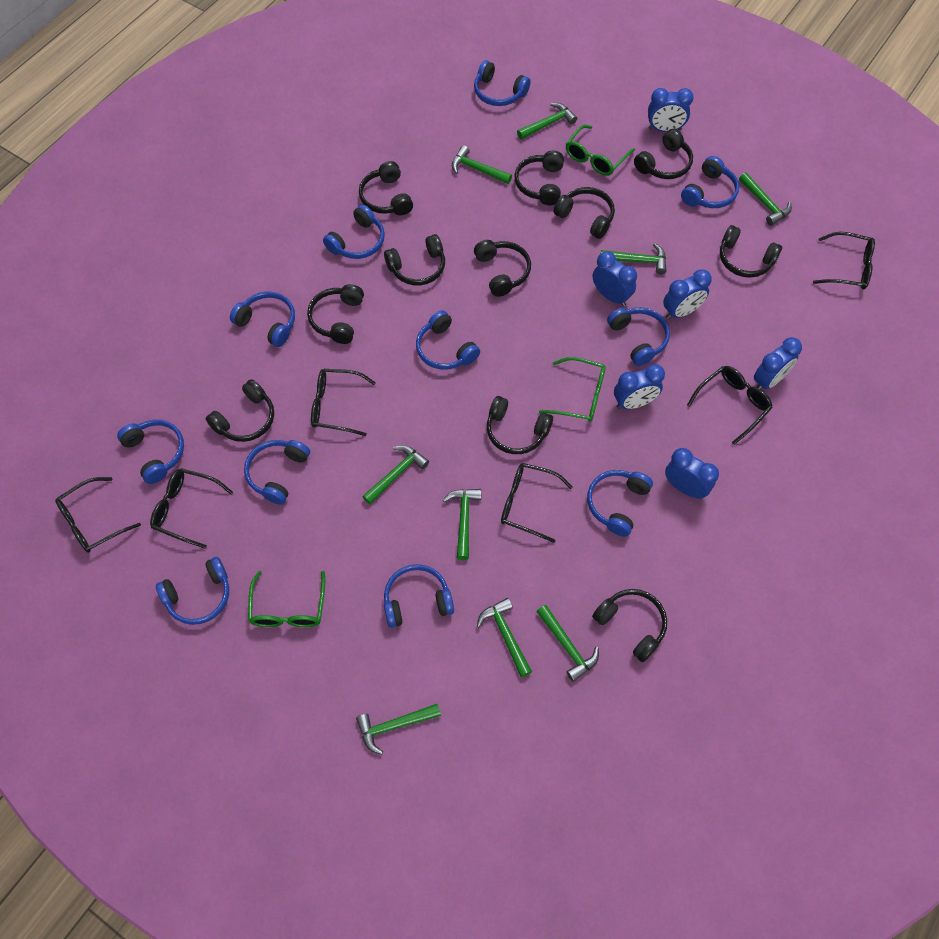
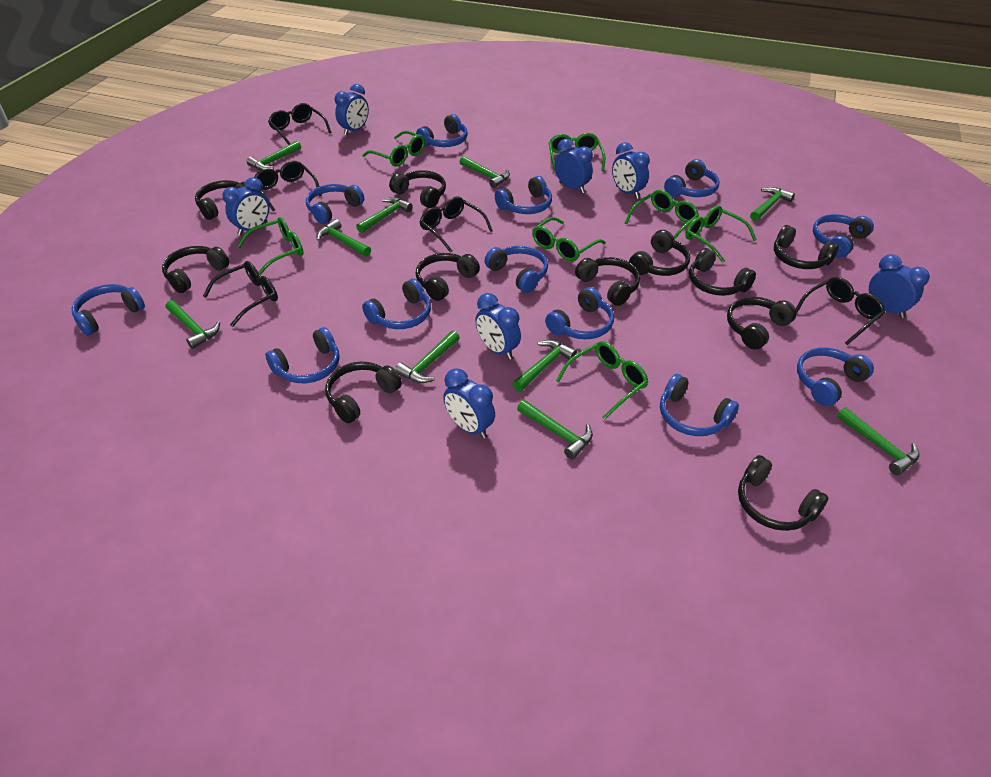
black glasses: [55,477,141,552] [150,468,233,549] [311,369,376,436] [501,463,573,543] [687,366,773,445] [813,232,875,290] = 6 -> [203,261,278,327] [254,161,322,211] [268,103,331,145] [420,196,493,253] [796,277,885,345] = 5
blue clock: [593,251,637,306] [614,364,665,409] [648,88,694,132] [663,269,712,319] [665,448,719,499] [754,337,802,389] = 6 -> [222,177,269,235] [335,84,369,135] [443,368,495,439] [475,293,521,360] [555,139,593,193] [612,142,650,199] [869,254,930,318] = 7
blue headphones: [117,420,184,484] [156,557,229,625] [230,291,295,347] [244,440,310,505] [323,205,385,259] [384,564,454,628] [416,310,480,369] [474,60,531,106] [587,470,653,537] [607,307,670,366] [681,156,739,208] = 11 -> [72,284,145,336] [265,327,340,383] [306,184,364,224] [362,279,431,329] [416,114,468,147] [485,246,548,293] [495,176,552,214] [545,287,614,339] [660,374,739,436] [664,159,720,197] [797,348,874,406] [813,214,874,257] = 12
green glasses: [248,571,325,627] [539,357,606,422] [566,125,635,176] = 3 -> [237,217,303,275] [363,131,425,166] [532,217,606,261] [548,133,605,174] [556,341,648,420] [625,190,699,240] [685,205,757,263] = 7
green hammer: [356,704,441,755] [362,445,429,504] [443,489,482,560] [452,145,512,184] [477,598,532,677] [517,103,577,140] [536,605,599,682] [601,243,667,274] [739,172,792,226] = 9 -> [166,300,220,349] [246,141,301,170] [316,219,371,257] [356,197,413,233] [395,331,460,383] [460,156,510,188] [512,340,577,392] [517,400,593,459] [750,187,795,221] [837,407,920,475] = 10

